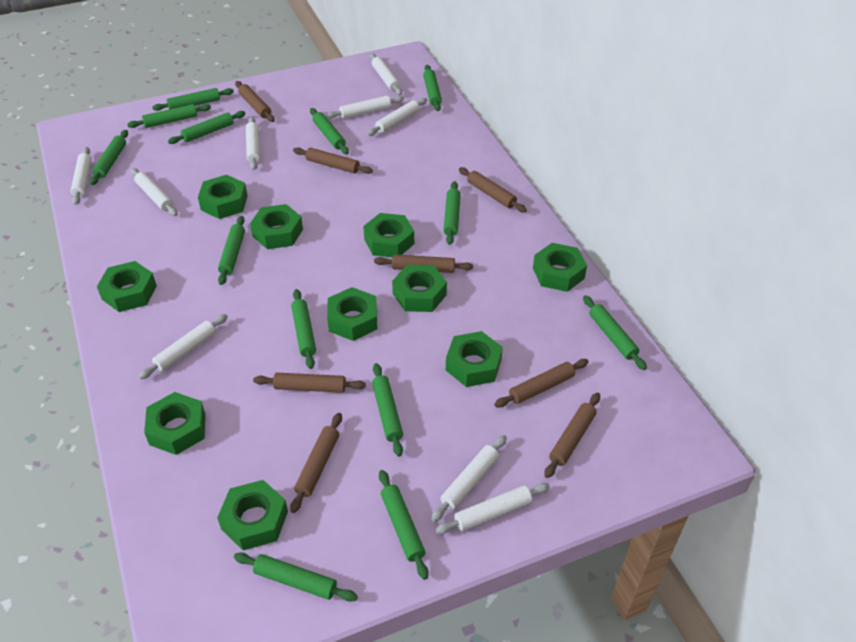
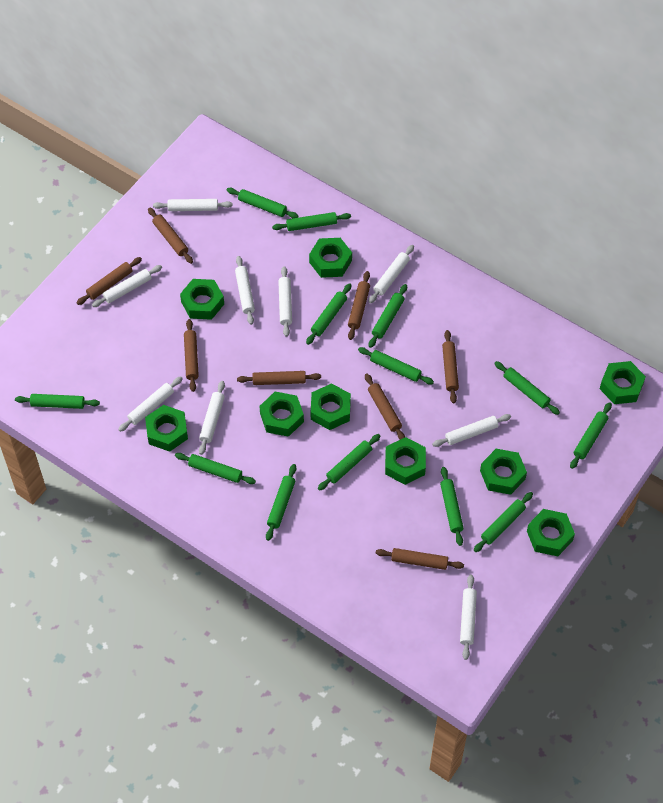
green nut: [97,261,157,312] [144,392,205,455] [198,175,248,219] [217,480,288,550] [250,204,303,249] [327,287,377,341] [363,213,414,257] [392,265,447,312] [446,331,503,387] [533,243,587,292] = 10 -> [145,405,188,452] [180,279,224,320] [260,392,304,437] [309,238,352,278] [311,383,351,430] [385,437,426,485] [480,449,527,495] [527,509,575,556] [600,361,646,404] = 9

